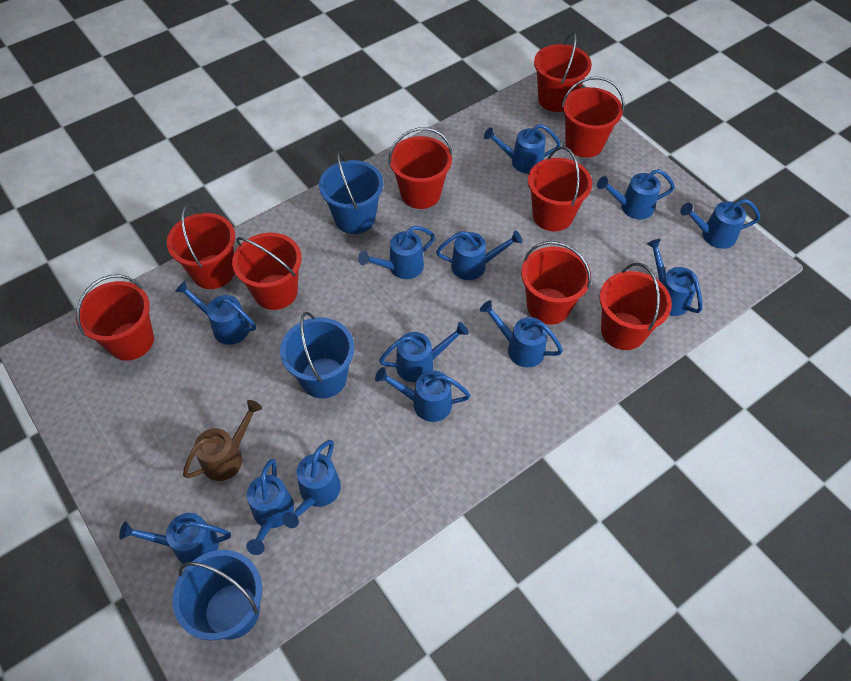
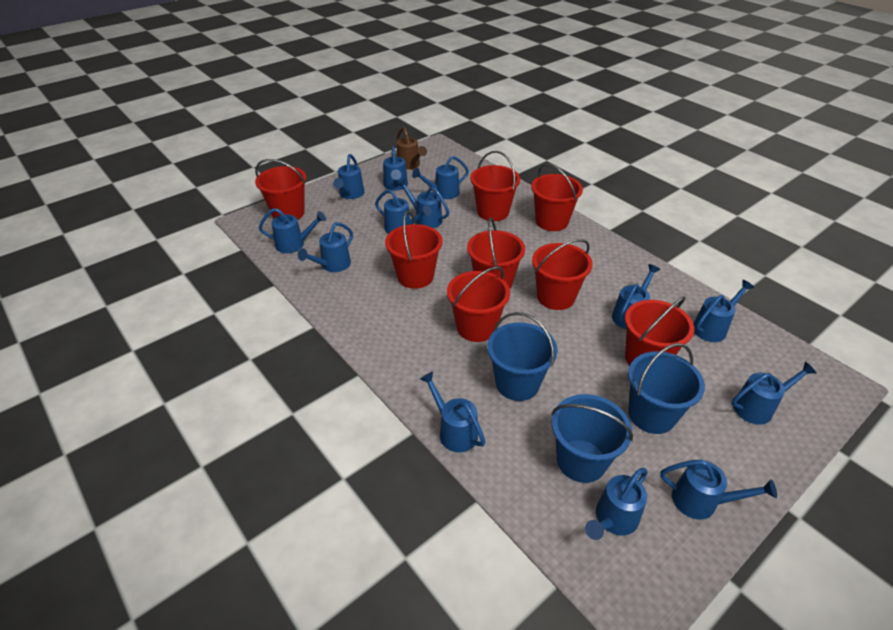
red bucket: [76,275,154,361] [167,205,235,289] [232,233,302,310] [389,127,452,209] [521,241,591,324] [528,147,592,231] [534,32,592,112] [561,77,624,158] [600,263,672,350] = 9 -> [255,159,306,220] [385,211,442,289] [447,266,510,342] [467,217,525,289] [470,151,520,221] [531,163,583,231] [532,239,593,310] [625,296,694,365] = 8

